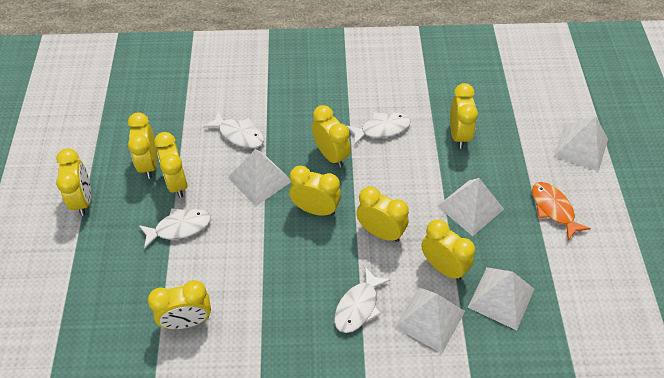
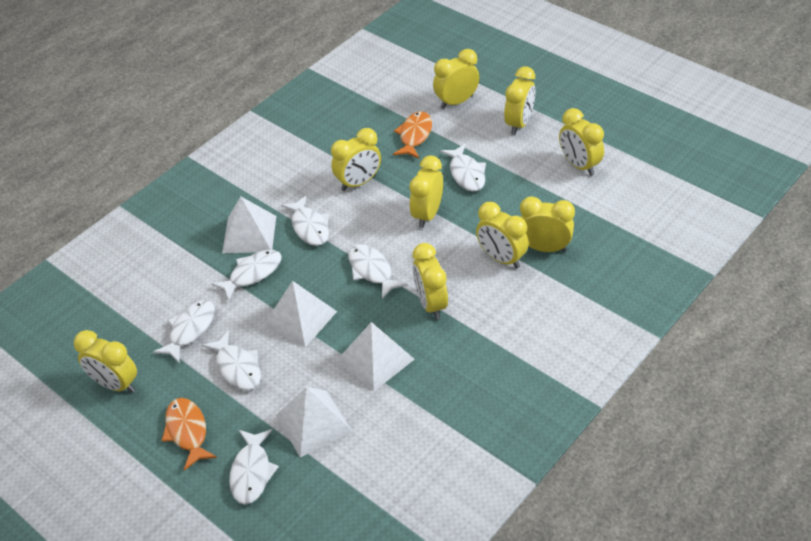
orange fish: [532,182,591,240] = 1 -> [162,398,217,471] [393,111,432,159] = 2
white fish: [139,208,211,249] [203,110,264,148] [334,267,390,333] [347,112,411,145] = 4 -> [153,300,215,363] [201,330,261,390] [211,250,282,301] [229,429,279,505] [281,195,329,246] [348,244,407,299] [440,144,486,191] = 7
white pyramid: [228,149,291,206] [395,287,465,353] [437,178,504,236] [468,267,534,330] [554,116,608,171] = 5 -> [222,196,276,254] [263,281,337,347] [276,387,353,457] [337,322,415,391] = 4

